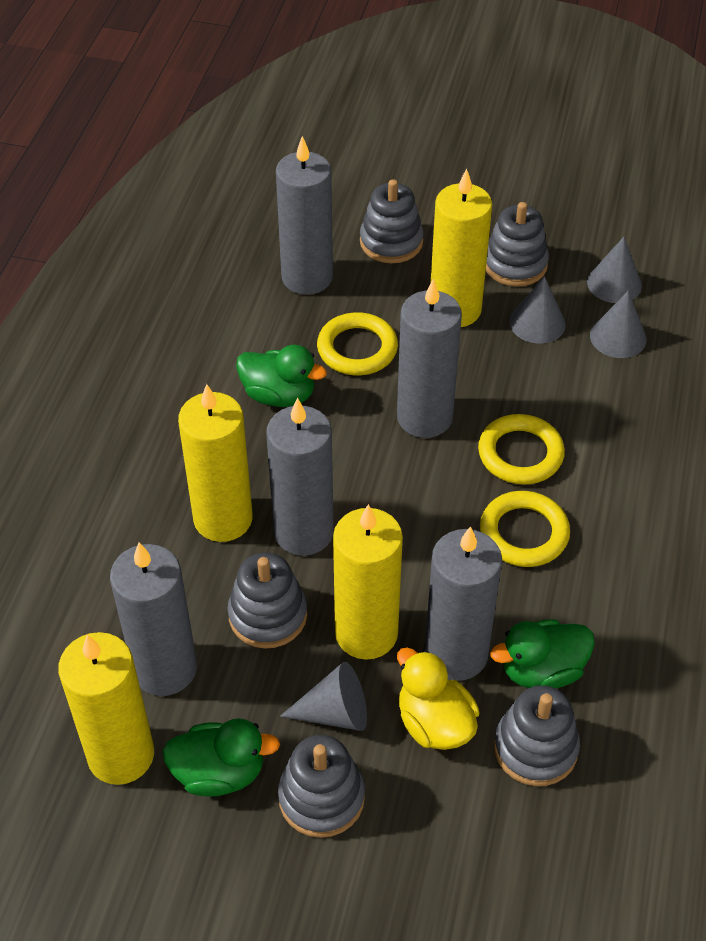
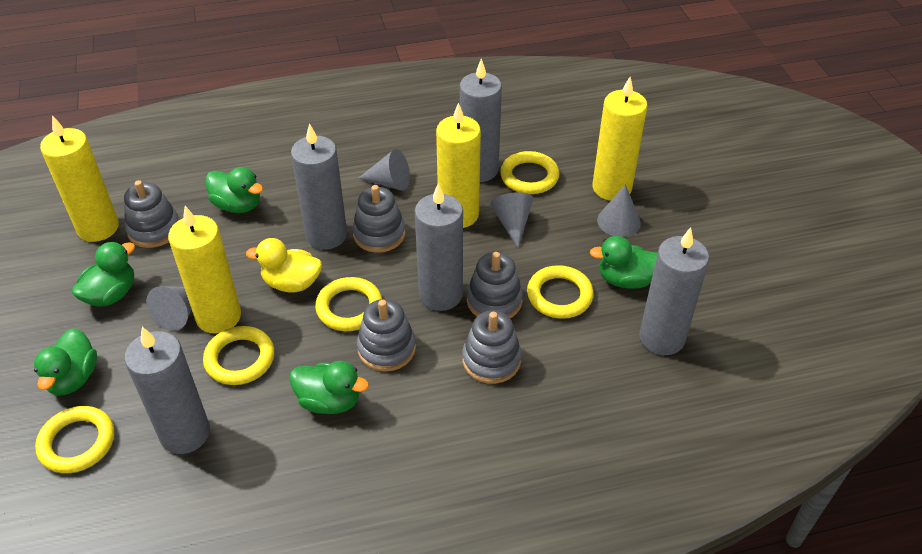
green duck: [162,718,280,797] [236,345,327,407] [490,619,595,688] = 3 -> [34,328,97,396] [72,242,135,307] [205,167,263,213] [290,361,369,414] [589,236,658,289] = 5
yellow ring: [317,312,398,375] [478,414,565,485] [480,491,570,567] = 3 -> [35,406,114,473] [203,326,274,385] [315,277,382,331] [500,151,559,194] [527,265,594,319] = 5

